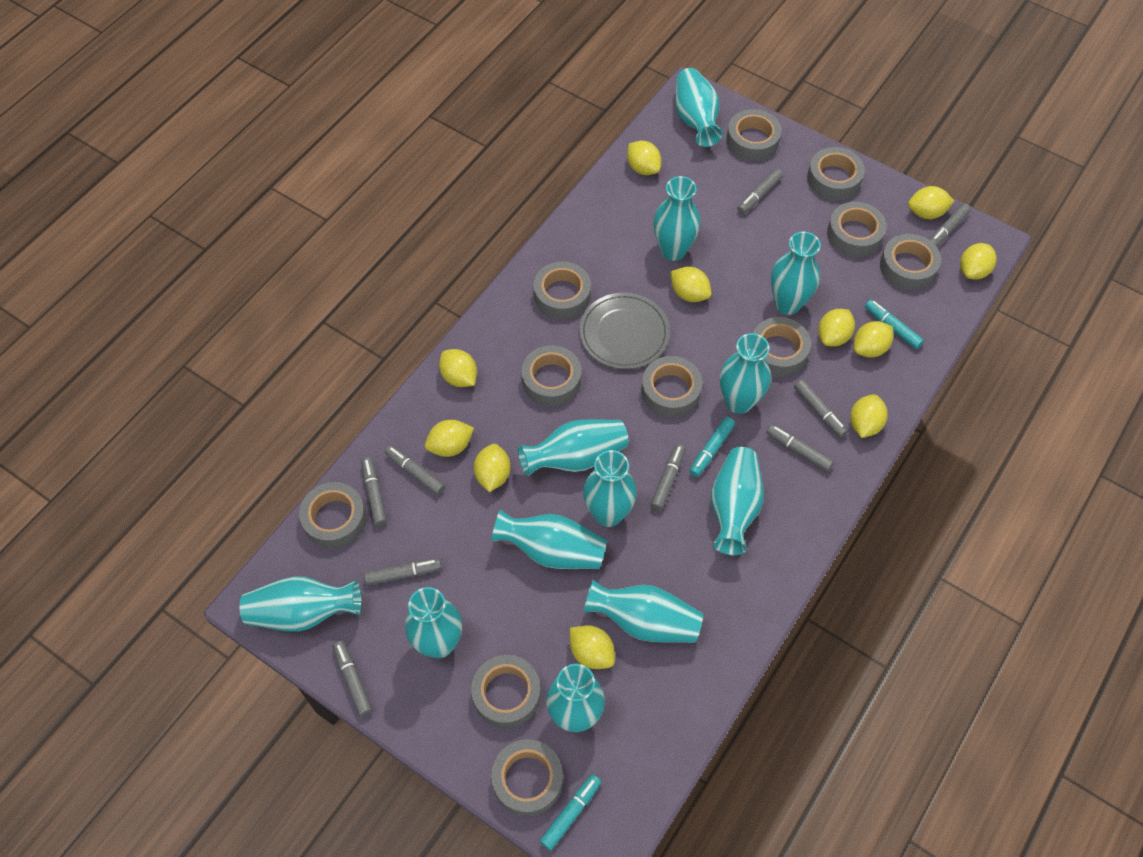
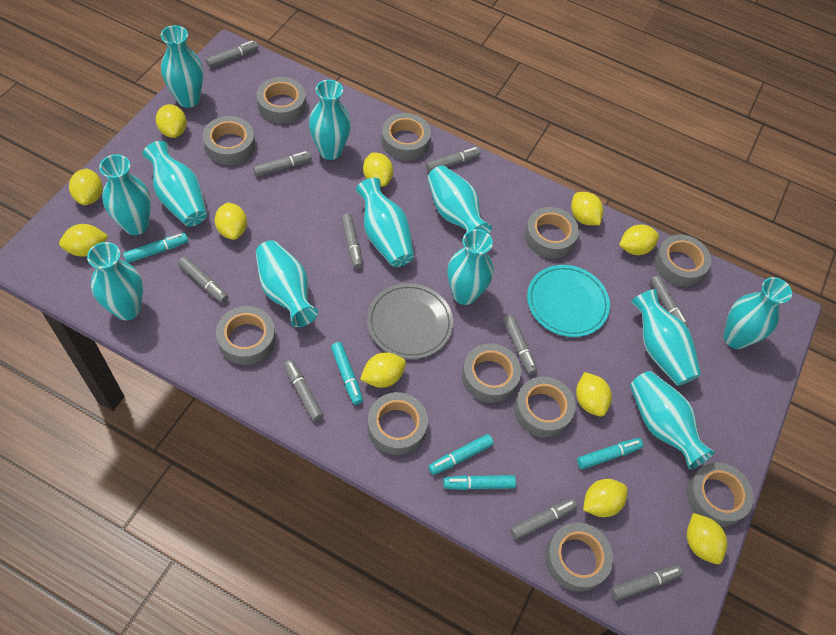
grey marker: [333,641,373,717] [361,457,387,526] [364,558,441,586] [385,445,445,495] [650,444,686,511] [737,169,783,214] [767,425,834,471] [794,379,848,438] [929,203,971,247] = 9 -> [178,256,228,303] [206,40,258,68] [253,151,312,177] [284,360,324,421] [341,213,363,269] [426,147,481,173] [503,315,537,375] [510,498,577,540] [611,565,682,601] [650,275,689,328] = 10
turquoise marker: [540,774,601,851] [689,417,735,477] [865,300,924,349] = 3 -> [123,233,188,263] [331,342,363,405] [428,434,494,475] [443,475,516,490] [577,438,643,469] = 5
turquoise plate: none = 0 -> [527,265,610,337] = 1

